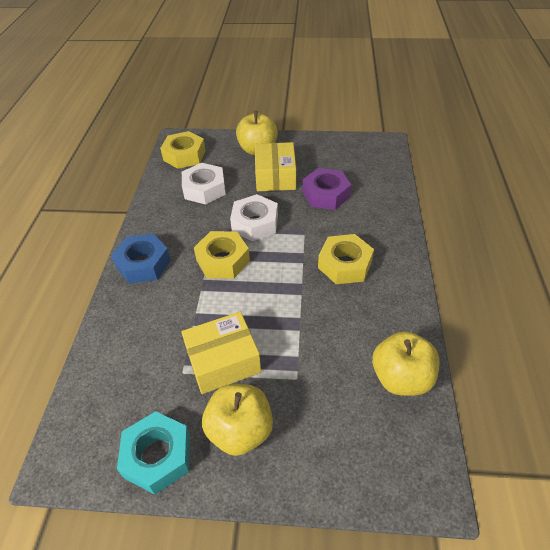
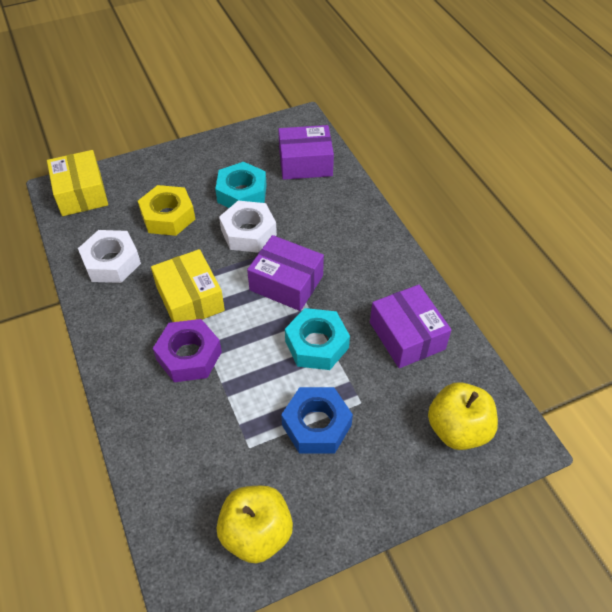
purple box: none = 0 -> [247,235,324,311] [278,125,334,180] [370,285,452,368] = 3
turquoise nut: [117,411,190,495] = 1 -> [215,162,267,208] [285,308,350,370] = 2
yellow apple: [202,384,273,456] [236,111,278,155] [372,331,440,396] = 3 -> [216,486,293,563] [428,382,498,450] = 2
yellow nut: [160,131,206,169] [194,231,250,279] [318,234,374,284] = 3 -> [138,185,195,236] = 1

